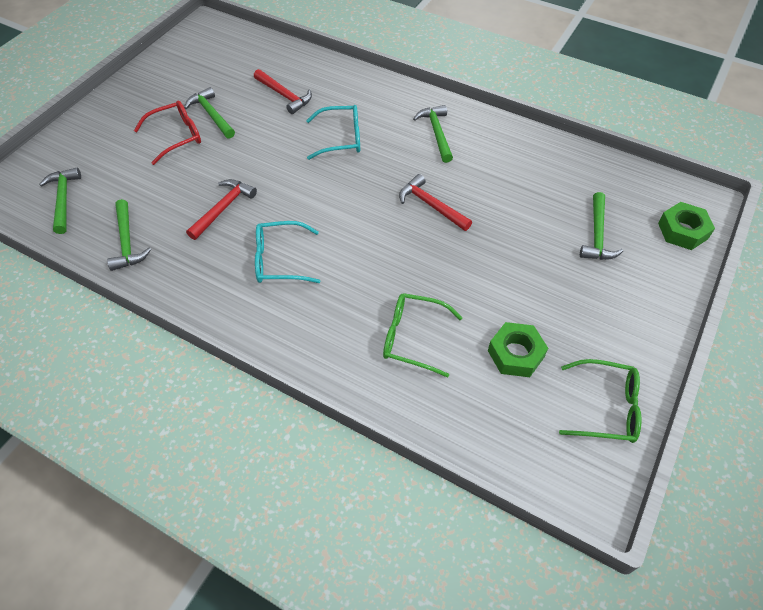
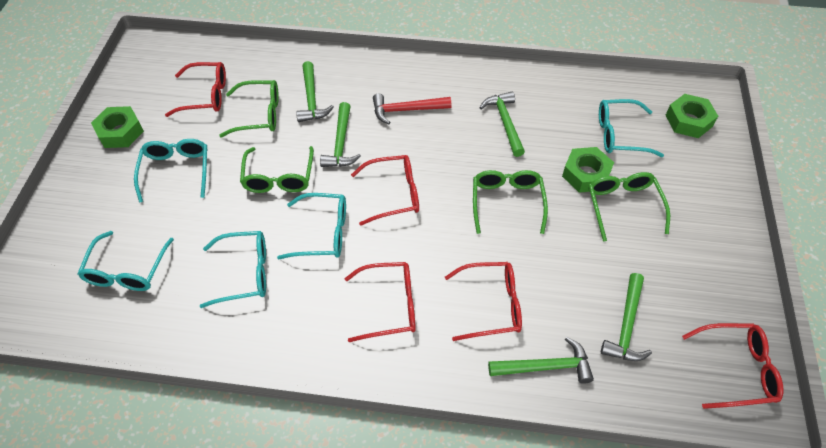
green glasses: [383,293,463,378] [559,359,641,443] = 2 -> [219,80,279,137] [240,146,314,193] [473,170,548,234] [589,172,670,242] = 4
green nut: [488,322,548,377] [658,202,715,250] = 2 -> [91,106,144,148] [562,147,614,193] [665,94,718,138] = 3
red glasses: [134,101,201,165] = 1 -> [165,62,226,117] [344,262,416,342] [351,155,419,226] [445,262,522,341] [682,323,784,409] = 5
red hammer: [186,179,257,240] [254,69,312,114] [399,174,472,231] = 3 -> [373,94,451,124] = 1
turquoise glasses: [255,221,321,283] [306,105,360,160] = 2 -> [77,231,174,291] [134,139,207,203] [200,231,266,308] [277,193,346,259] [599,99,664,157] = 5

